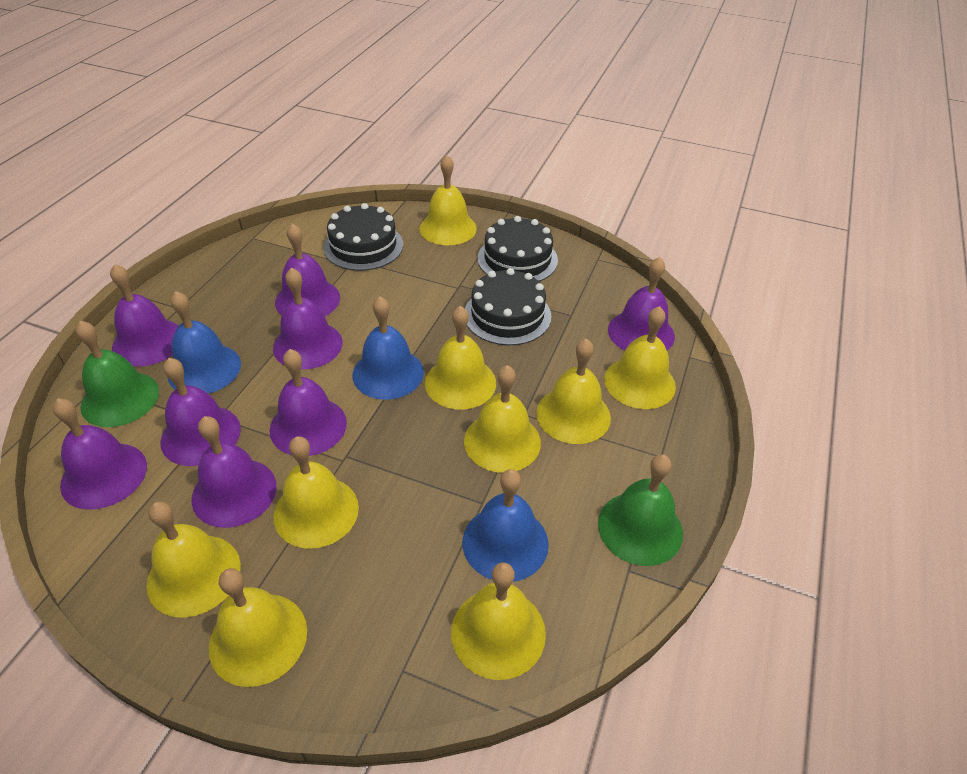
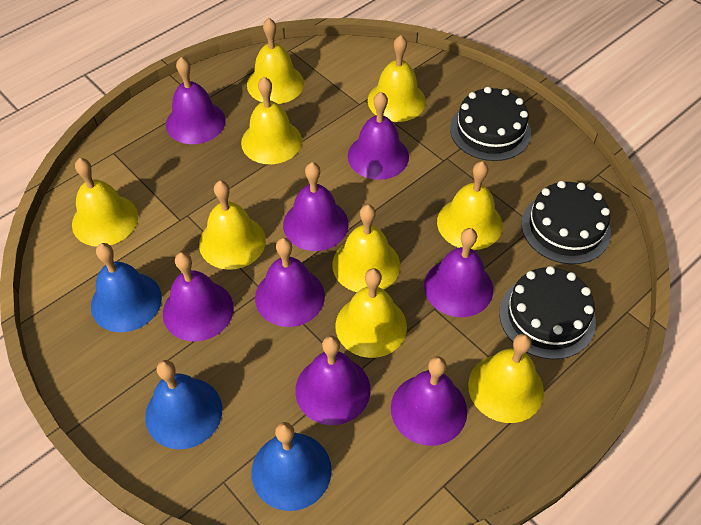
green bell: [76,321,159,427] [598,454,683,566] = 2 -> none = 0

